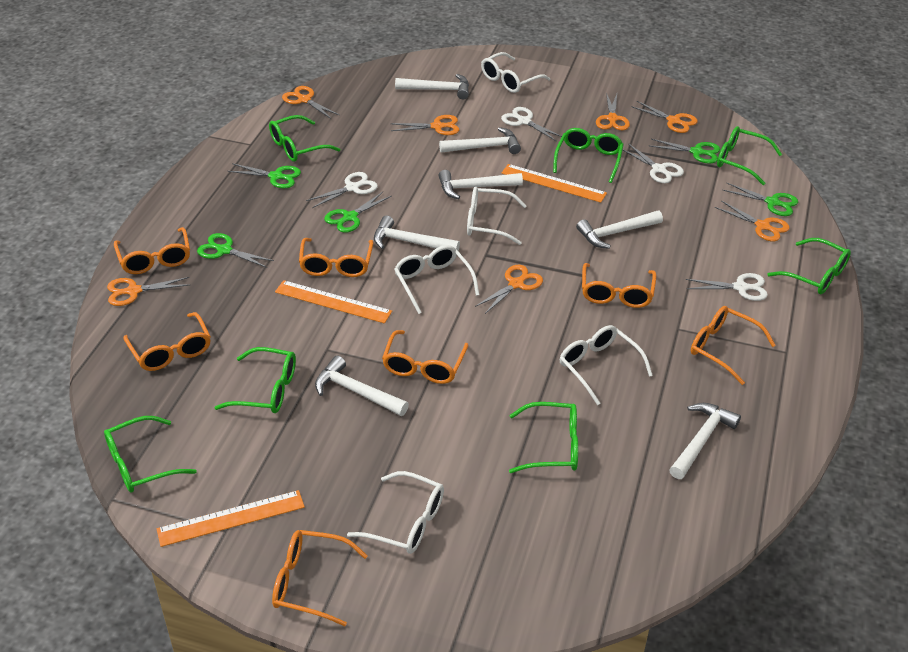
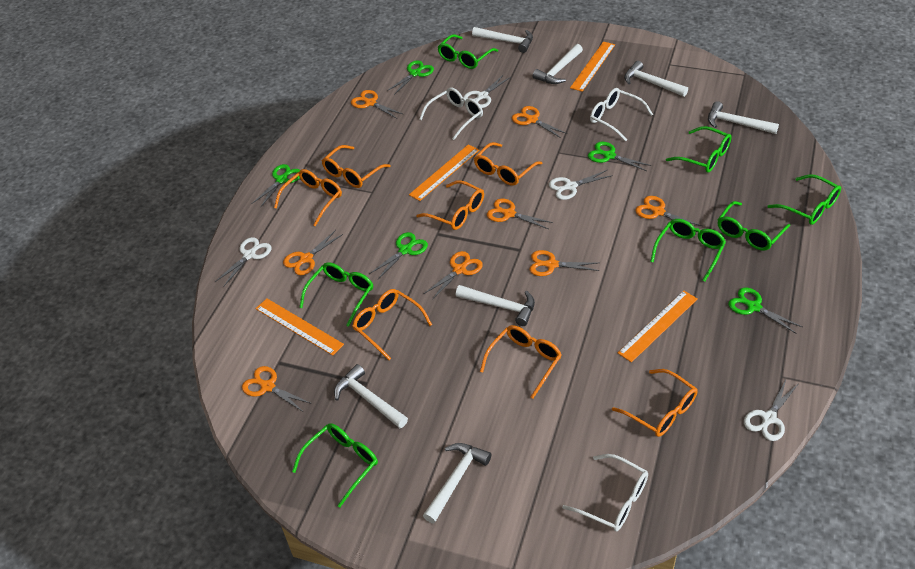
orange ruler: [157,490,305,547] [275,280,392,323] [502,164,607,203] = 3 -> [256,298,344,356] [409,144,479,201] [570,41,615,92] [618,291,698,363] = 4
orange scissors: [107,277,189,306] [282,86,339,119] [390,115,459,135] [475,265,543,314] [596,93,630,130] [631,101,698,133] [715,201,790,241] = 7 -> [242,366,312,412] [283,230,343,275] [351,90,403,119] [424,251,483,300] [487,199,553,229] [512,106,568,138] [529,250,599,276] [635,196,702,232] = 8
white glasses: [347,471,444,554] [394,245,479,314] [467,187,527,245] [481,52,551,93] [560,325,653,405] = 5 -> [419,88,483,140] [562,454,648,531] [590,88,653,141] = 3

